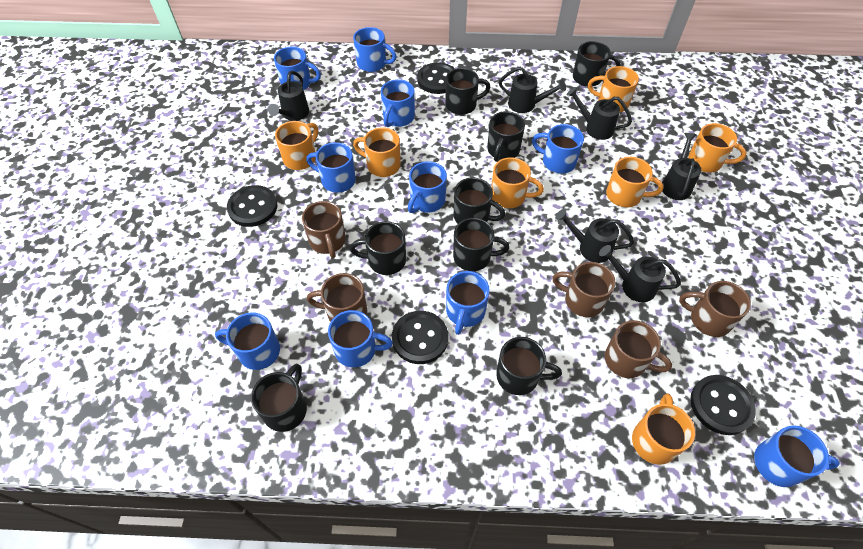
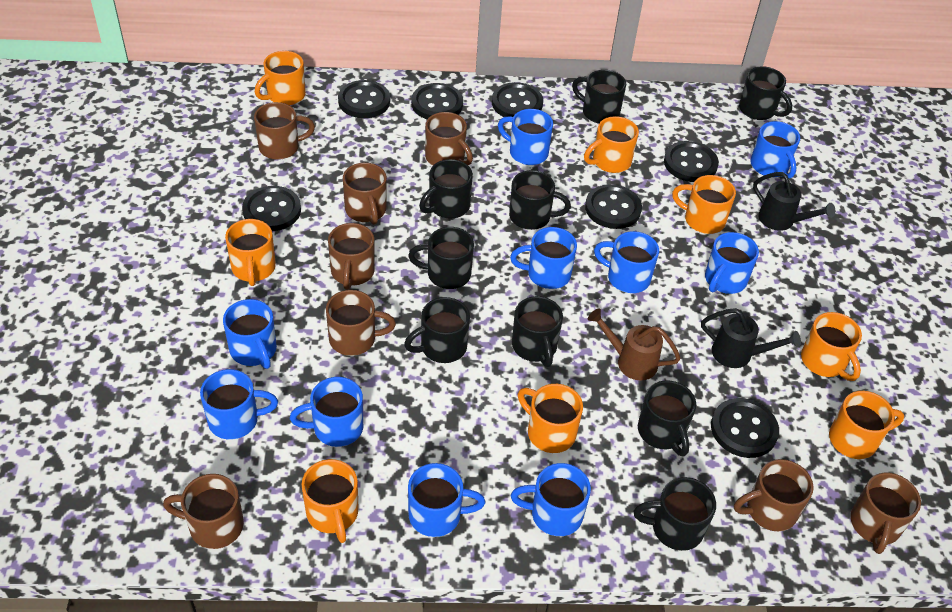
black button: [227,185,277,227] [392,311,448,364] [417,63,455,94] [690,375,756,435] = 4 -> [242,186,301,231] [338,80,390,118] [412,83,463,119] [492,82,543,117] [585,184,642,229] [664,141,719,182] [711,398,779,458] = 7
black mug: [251,364,307,432] [350,221,406,275] [445,68,491,115] [453,218,510,271] [454,177,505,224] [487,111,525,162] [496,337,562,395] [573,41,620,87] = 8 -> [404,297,470,363] [408,227,474,289] [419,159,473,219] [509,170,571,230] [512,296,563,367] [572,70,626,124] [633,477,716,551] [638,380,696,457] [739,66,792,120] = 9
black watering can: [268,71,309,121] [499,67,566,113] [555,209,634,263] [567,87,632,140] [599,245,681,302] [662,133,701,200] = 6 -> [701,308,801,368] [753,172,835,231] = 2
brown mug: [302,201,346,258] [307,273,367,322] [552,262,615,317] [605,320,672,378] [679,281,751,337] = 5 -> [163,474,244,549] [254,102,315,160] [326,290,396,356] [328,223,375,290] [343,163,387,225] [425,112,473,165] [734,459,814,532] [850,473,921,554] = 8
brown watering can: none = 0 -> [588,308,681,381] = 1
orange mug: [275,121,318,170] [353,127,401,177] [491,157,544,208] [588,66,639,112] [606,157,663,208] [632,393,695,465] [688,123,747,173] = 7 -> [225,219,276,286] [255,51,306,105] [302,459,359,543] [518,384,583,453] [584,116,639,173] [672,175,736,234] [801,312,862,381] [829,391,905,459] = 8

